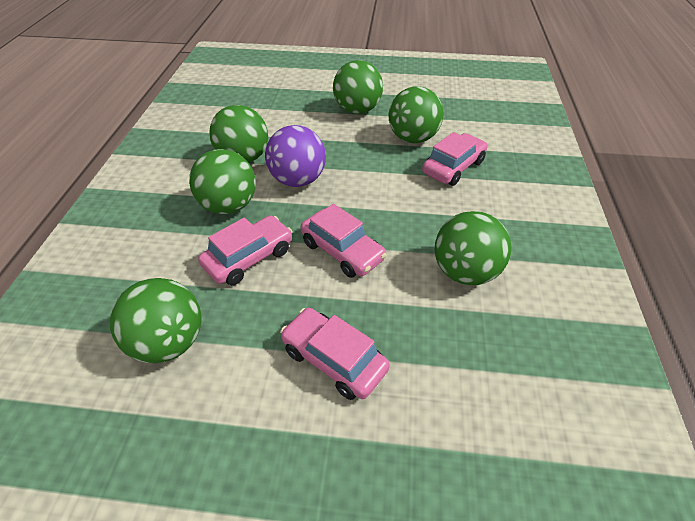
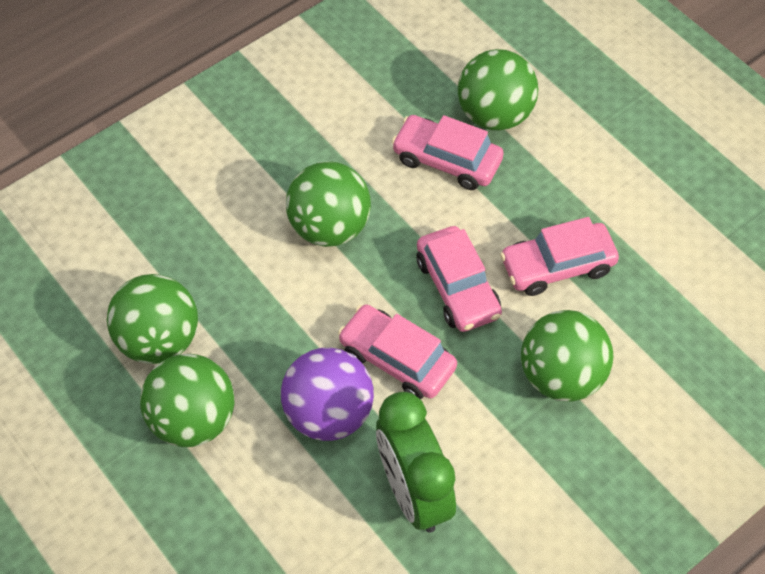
green ball: [110,278,201,363] [189,149,256,214] [209,105,268,163] [333,60,383,114] [389,86,443,143] [435,211,512,285] = 6 -> [107,274,198,364] [140,354,234,447] [286,161,371,247] [458,49,538,131] [521,310,613,402] = 5
green clock: none = 0 -> [376,392,456,533] = 1

